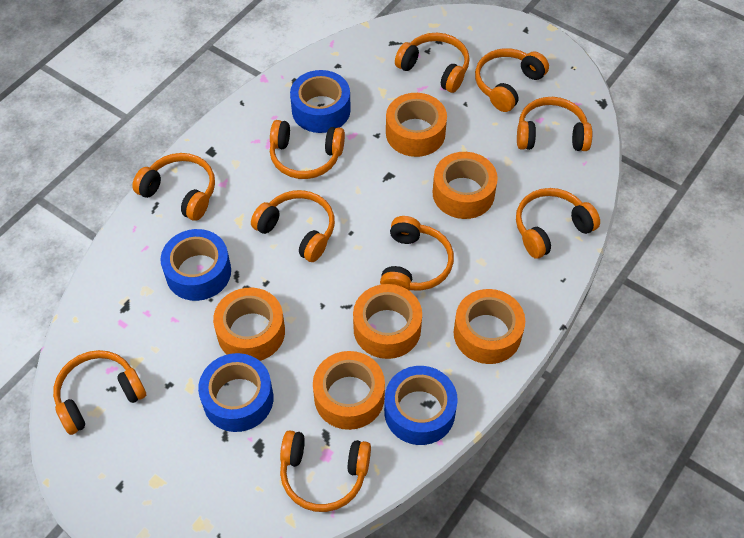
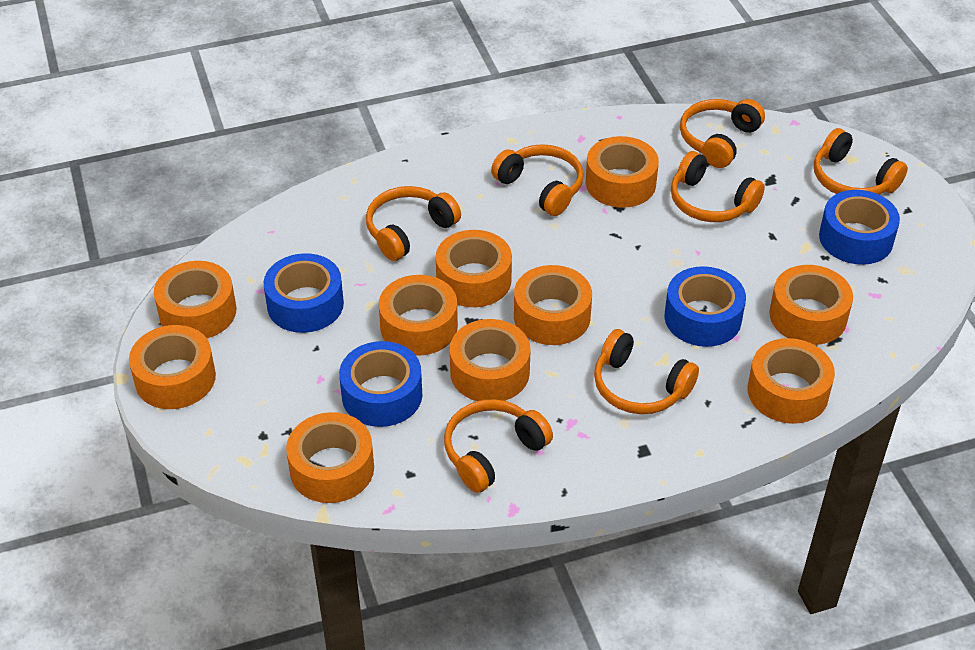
orange headphones: [53,350,146,435] [132,153,215,221] [251,190,335,262] [270,120,345,179] [280,430,371,512] [380,216,454,291] [395,33,470,93] [475,48,549,112] [516,188,600,259] [517,97,592,151] = 10 -> [366,186,461,261] [444,399,553,493] [491,144,584,216] [594,329,699,414] [671,151,765,222] [680,99,765,168] [814,128,908,195] = 7
orange tape: [213,287,285,361] [313,351,385,430] [353,284,422,359] [386,93,447,157] [433,152,498,219] [454,289,525,364] = 6 -> [129,325,216,409] [154,261,236,338] [286,412,374,503] [379,275,458,356] [436,230,512,307] [450,319,531,401] [514,265,592,345] [586,136,659,208] [748,338,835,424] [769,265,853,345] = 10

